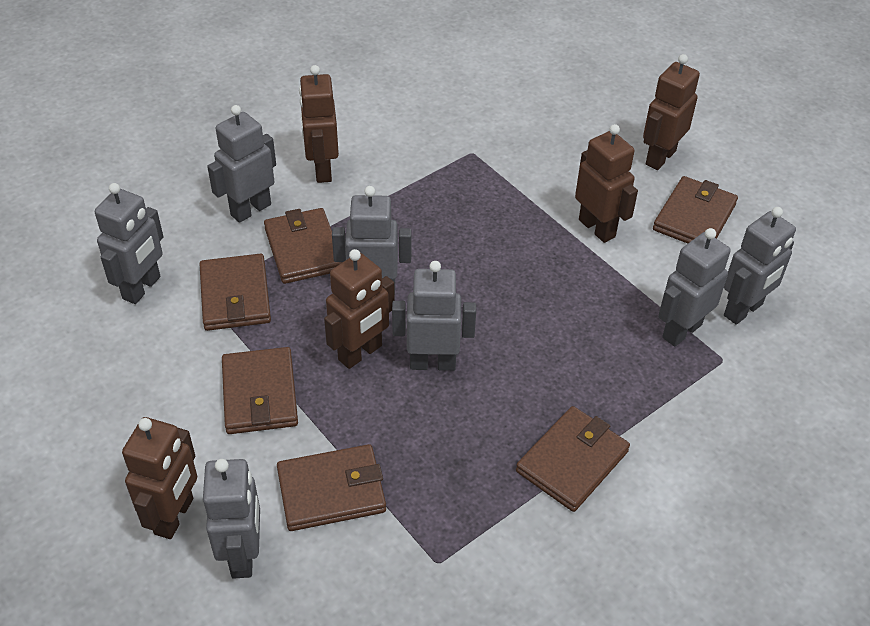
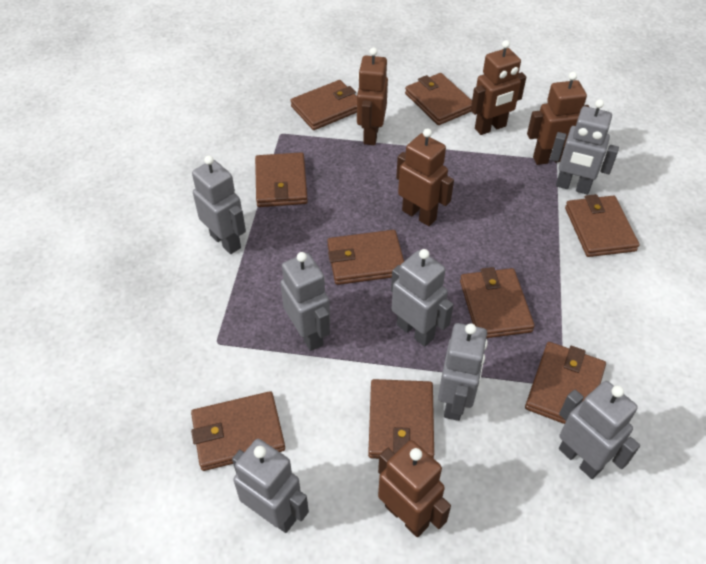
brown wallet: [200,254,271,331] [222,347,298,434] [264,208,343,284] [277,444,386,531] [516,406,630,512] [653,176,738,244] = 6 -> [191,391,285,471] [255,152,308,207] [290,80,357,130] [327,230,404,285] [368,379,434,459] [405,73,472,125] [460,267,535,338] [525,342,606,424] [565,194,640,257] = 9

